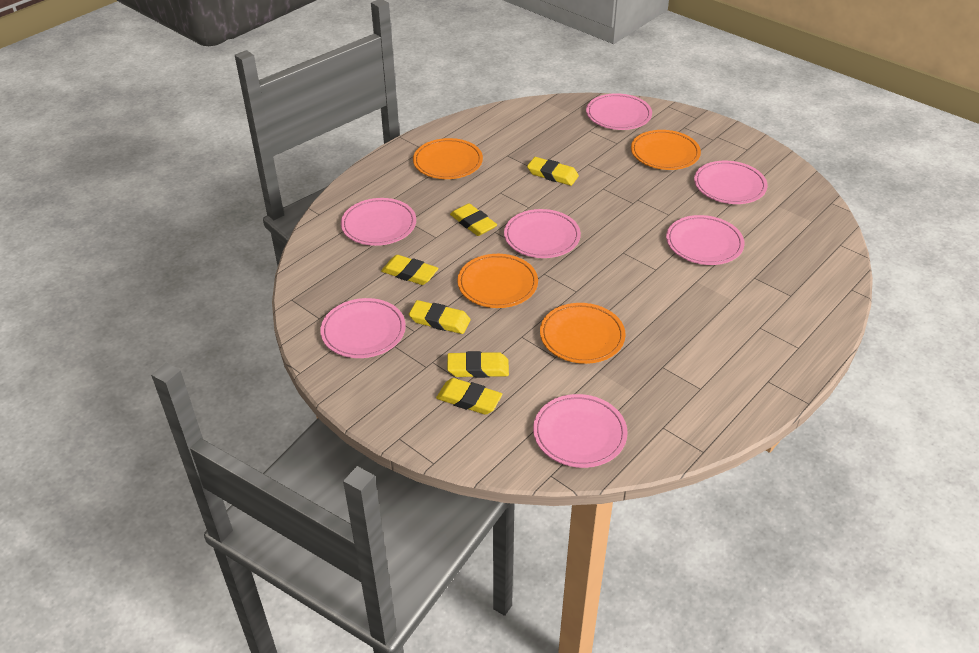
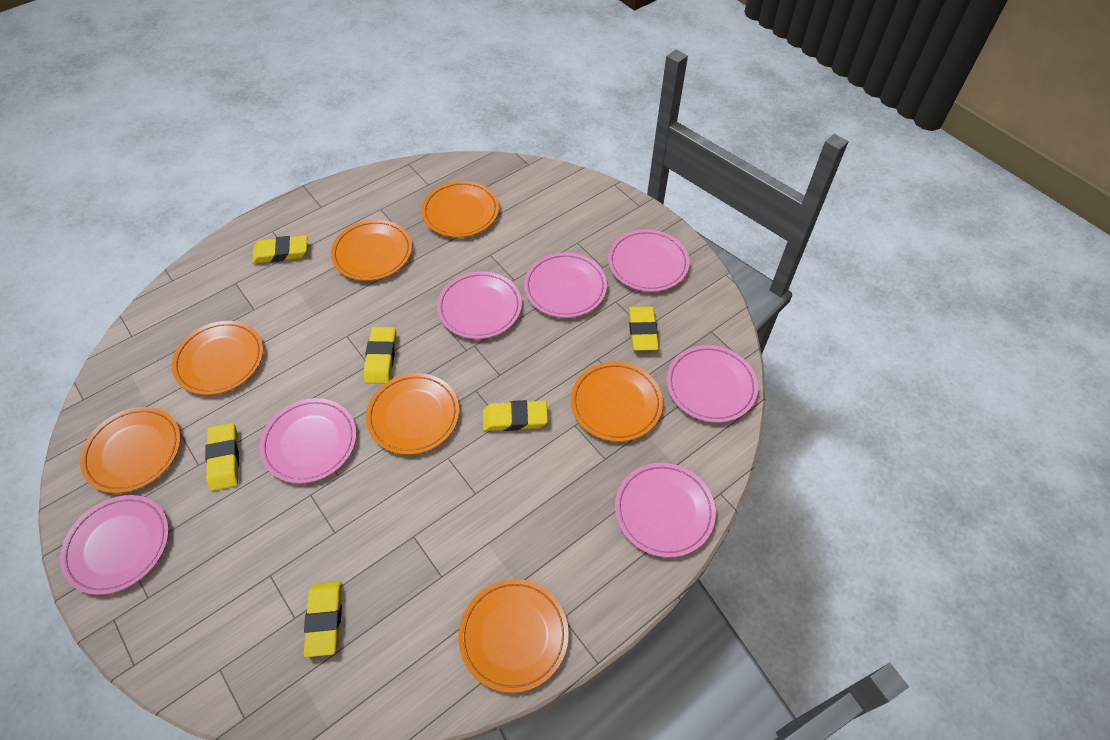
orange plate: [413,138,483,179] [457,254,538,308] [540,303,626,364] [631,130,701,170] = 4 -> [80,407,181,493] [172,321,263,395] [331,220,412,281] [366,373,459,455] [422,181,499,237] [458,579,569,693] [571,362,663,442] = 7

